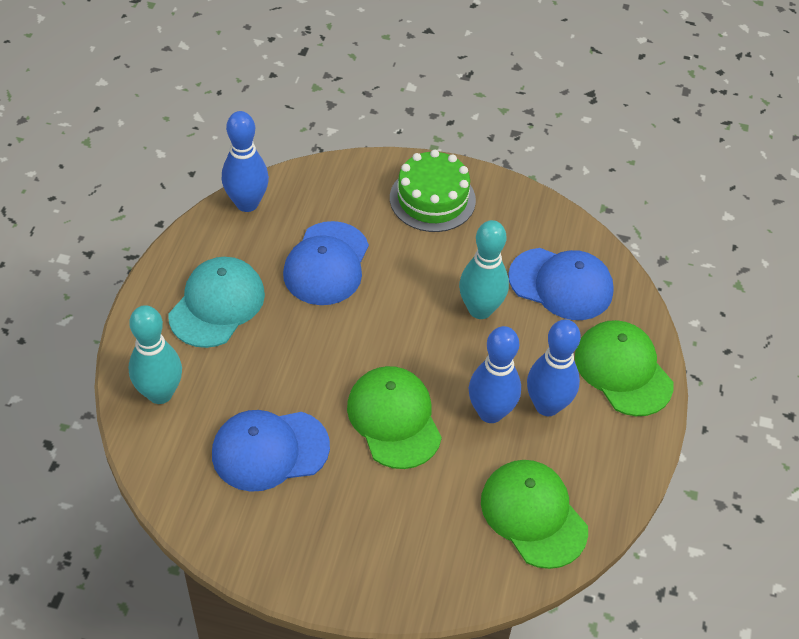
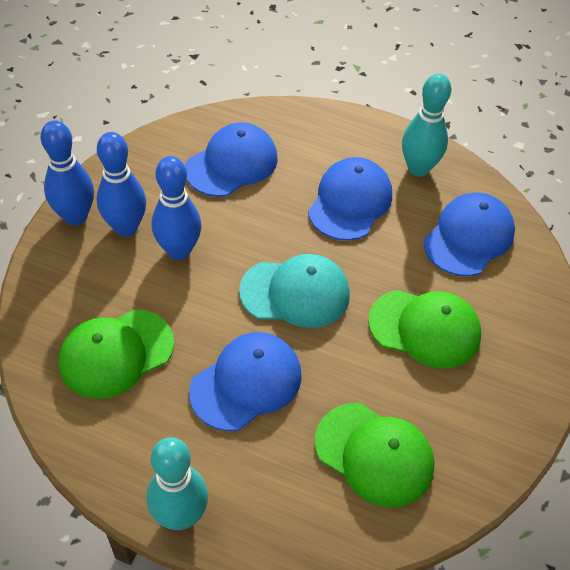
blue cap: [212,410,330,492] [283,221,369,305] [508,248,614,320] = 3 -> [185,122,278,197] [189,332,302,431] [308,157,392,241] [424,192,515,276] = 4
green cake: [390,150,476,232] = 1 -> none = 0

